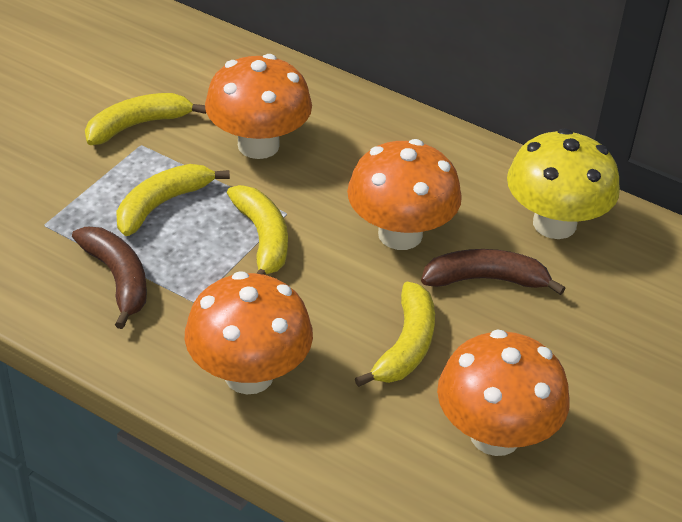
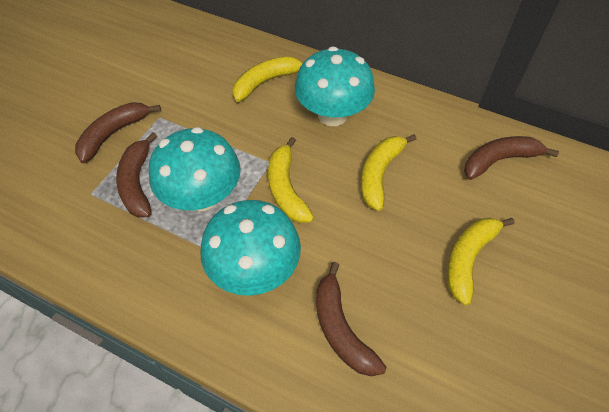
brown banana: [72,227,147,329] [421,249,565,295] = 2 -> [75,102,161,164] [116,133,157,218] [316,262,386,376] [464,136,559,180] = 4
orange mushroom: [185,271,313,394] [205,54,312,159] [347,139,462,250] [437,330,570,456] = 4 -> none = 0
turquoise mushroom: none = 0 -> [149,127,241,211] [200,200,301,296] [295,46,375,126] = 3
yellow mushroom: [507,128,620,239] = 1 -> none = 0

